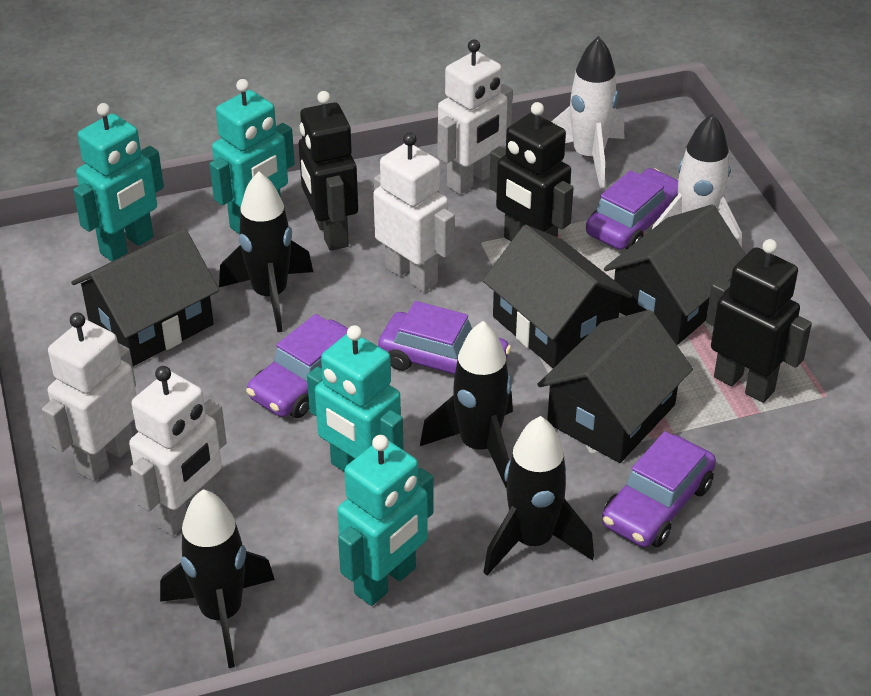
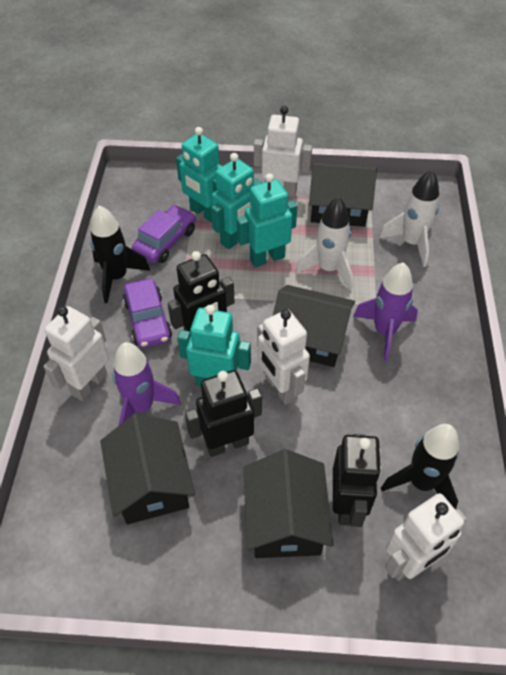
black rocket: [160,489,275,668] [219,172,313,332] [420,321,513,488] [483,416,594,576] = 4 -> [90,205,150,303] [381,424,459,510] = 2
purple car: [246,314,348,418] [378,301,511,375] [586,168,679,250] [602,431,716,547] = 4 -> [123,279,172,348] [132,205,196,263] = 2
purple rocket: none = 0 -> [113,342,181,425] [353,262,418,362] = 2

